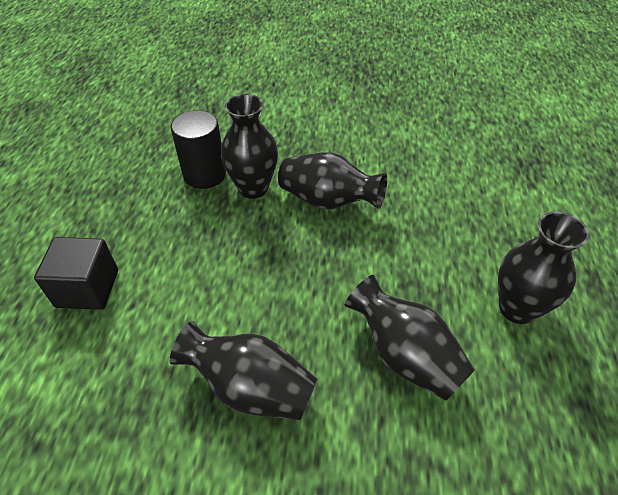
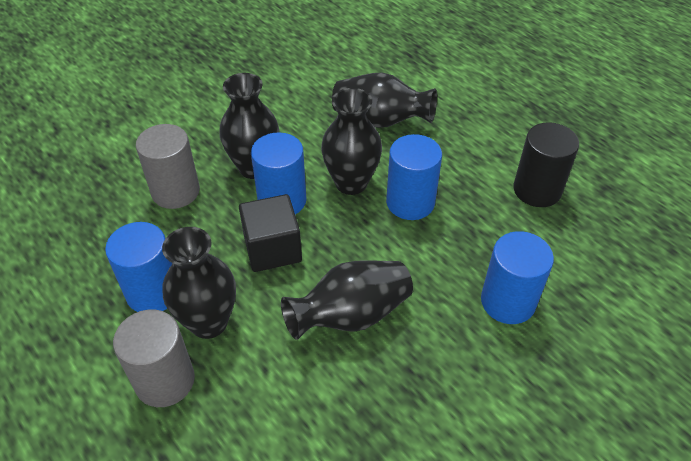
blue cylinder: none = 0 -> [105,222,173,312] [251,132,306,215] [386,134,442,220] [481,231,554,324] = 4
grey cylinder: none = 0 -> [113,309,195,407] [136,124,200,209] = 2

